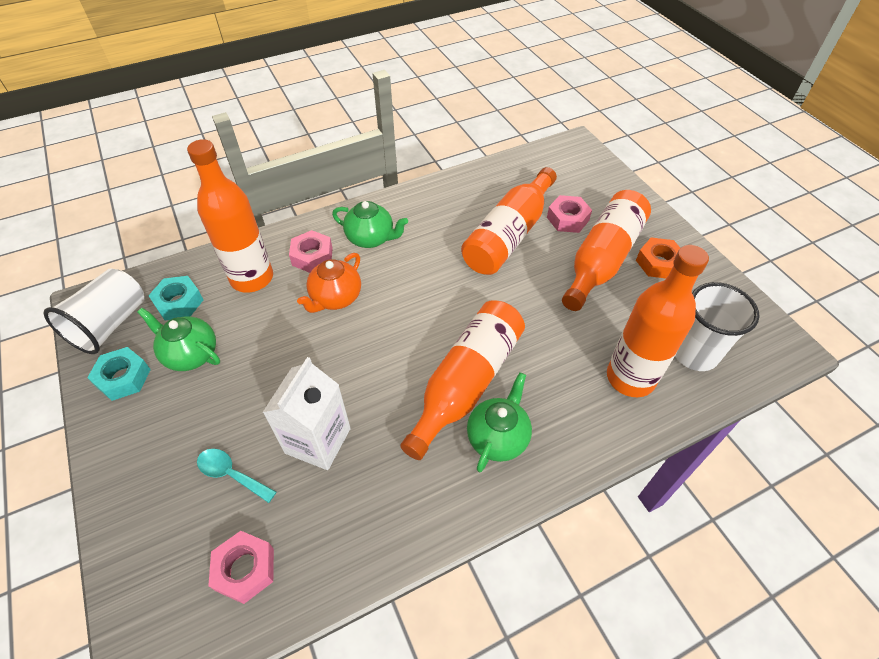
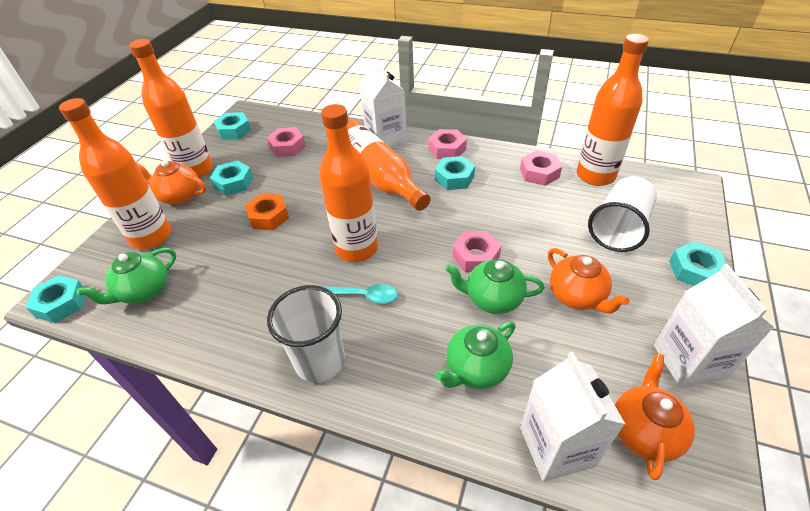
orange teapot: [297,253,361,313] = 1 -> [136,160,206,205] [548,248,630,313] [615,353,695,480] = 3
pink nut: [208,531,274,604] [289,230,333,273] [547,195,592,233] = 3 -> [267,127,306,157] [429,129,467,159] [453,231,501,272] [520,150,562,186] = 4
turquoise nut: [87,347,151,401] [148,276,203,321] = 2 -> [25,275,85,323] [210,161,253,196] [214,112,251,140] [435,156,475,190] [669,241,727,286] = 5
white carton: [262,357,351,470] = 1 -> [360,60,407,148] [520,352,625,482] [654,264,774,388] = 3

